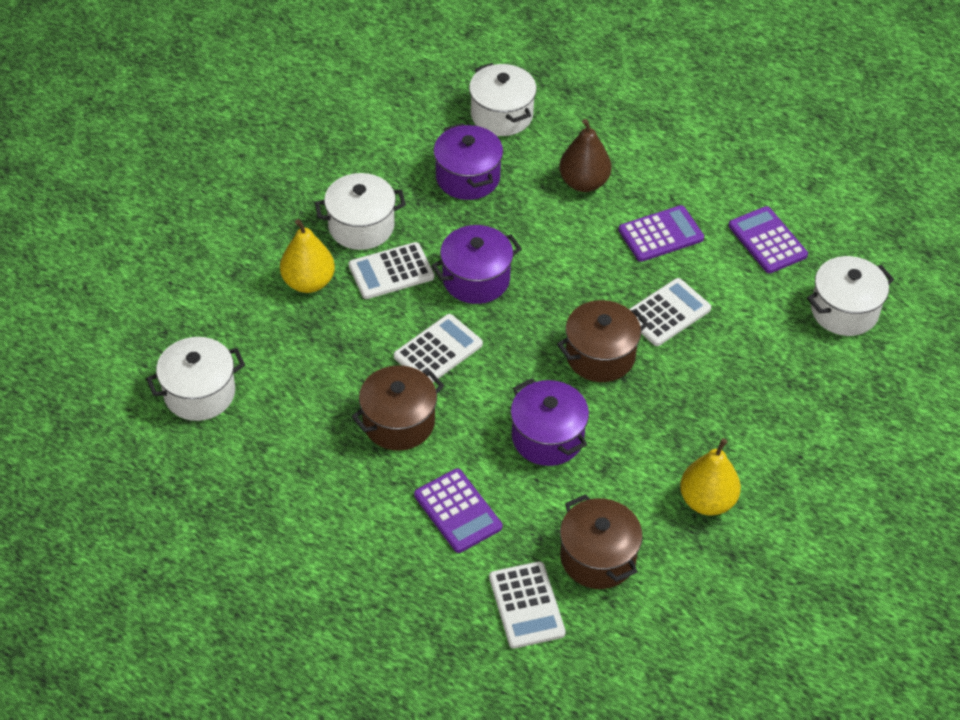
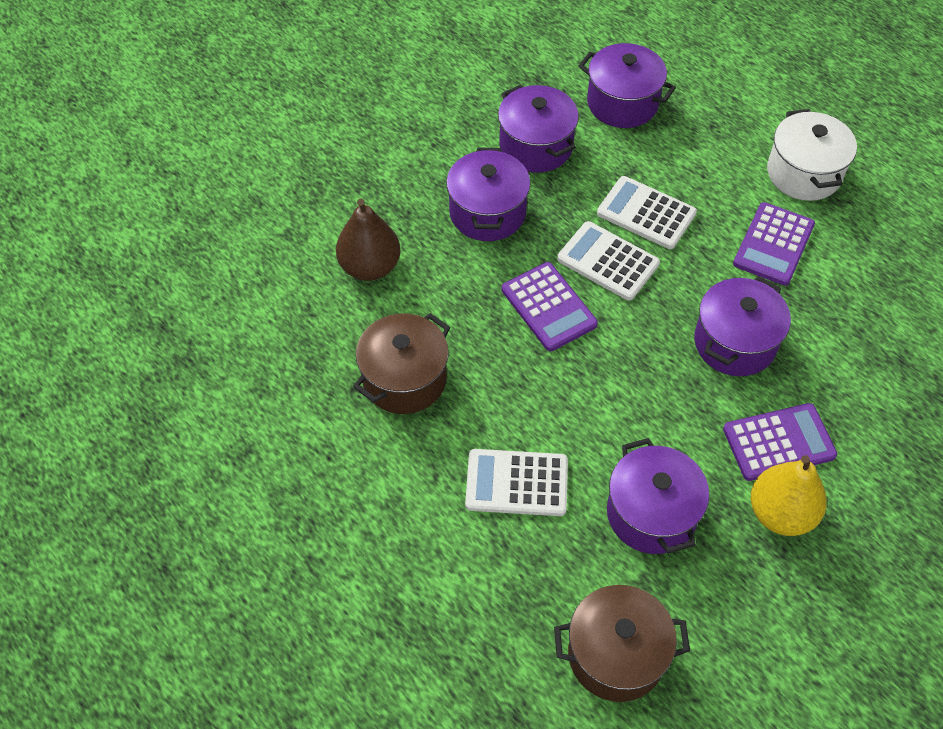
brown pot: [352,365,444,451] [557,300,648,382] [560,494,643,589] = 3 -> [353,313,450,414] [554,585,690,702] = 2
purple pot: [431,225,522,304] [434,123,503,200] [511,378,589,466] = 3 -> [446,147,531,241] [498,85,579,173] [579,43,676,128] [607,438,709,554] [694,276,791,376] = 5
white calculator: [349,242,434,299] [394,314,483,382] [489,561,566,649] [629,278,711,346] = 4 -> [465,449,568,516] [557,221,660,301] [597,176,697,249] = 3
white pot: [146,337,245,421] [315,173,406,250] [469,63,537,136] [807,256,894,336] = 4 -> [767,109,857,201] = 1
yellow pear: [280,219,335,293] [680,438,741,516] = 2 -> [751,455,827,536] = 1

